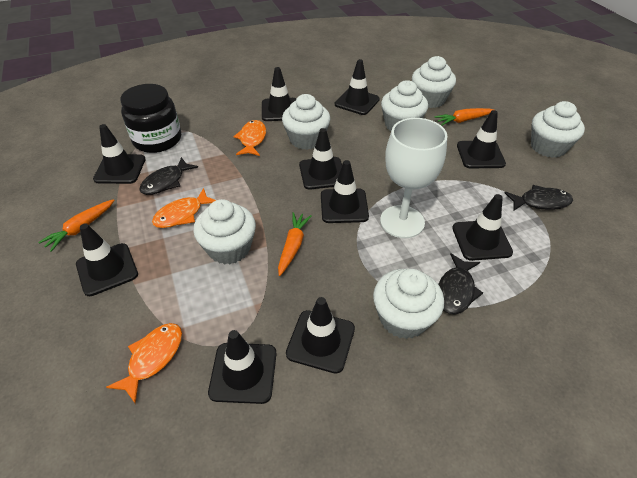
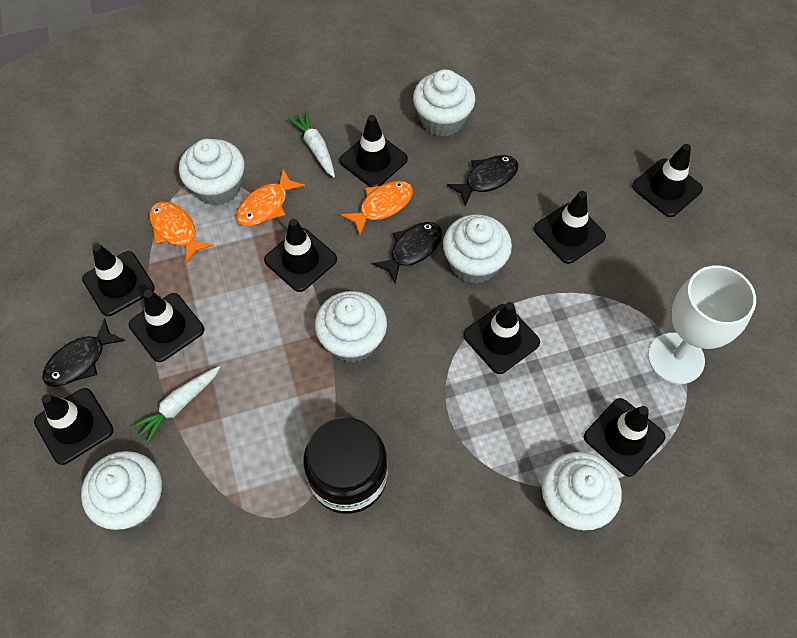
black traffic cone: [76,224,138,296] [93,124,145,184] [208,330,276,404] [262,67,296,121] [286,297,355,374] [299,128,342,190] [321,160,369,223] [335,59,380,115] [452,194,513,261] [457,110,506,168] = 10 -> [34,388,113,465] [82,244,155,316] [129,290,204,362] [264,219,337,292] [339,115,408,187] [464,302,540,374] [534,191,606,264] [584,398,665,477] [632,144,703,217] = 9
orange carrot: [39,199,114,252] [278,212,312,276] [434,108,494,126] = 3 -> none = 0
white carrot: none = 0 -> [131,366,220,444] [288,111,335,177] = 2

